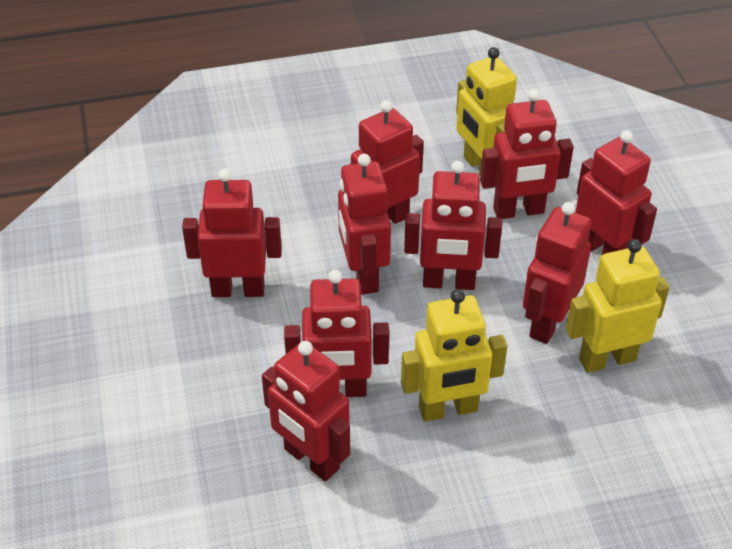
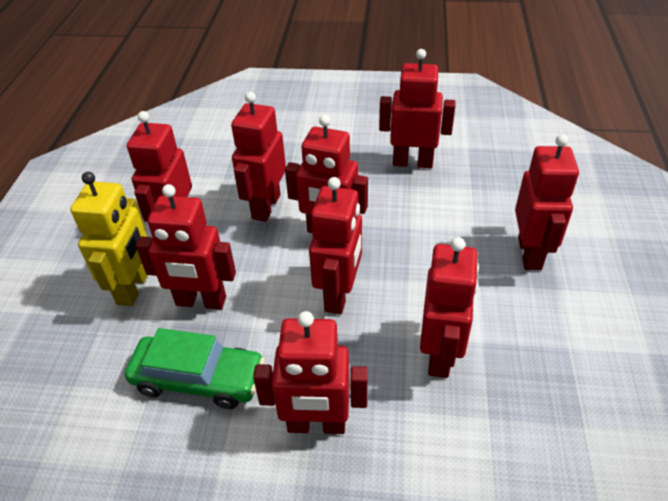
green car: none = 0 -> [125,328,265,409] = 1
yellow robot: [401,289,507,421] [456,47,517,176] [566,239,670,373] = 3 -> [70,172,147,306] = 1

